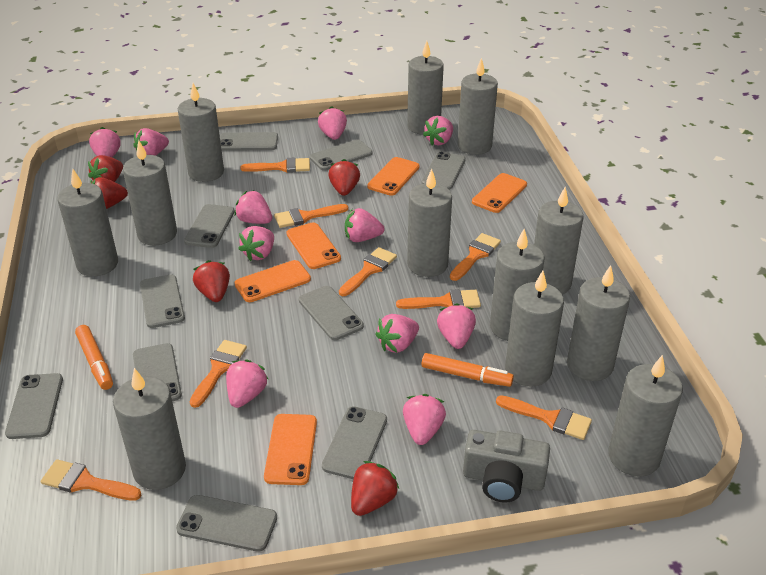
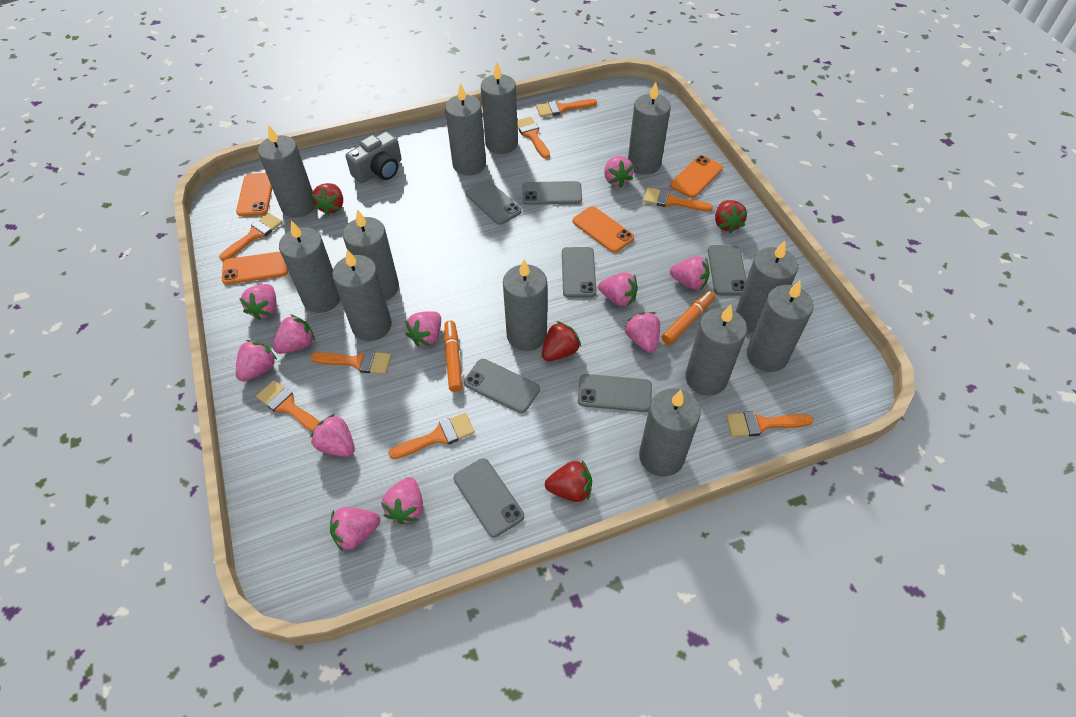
grey phone: [5,373,63,439] [133,343,182,401] [140,274,185,328] [176,495,277,552] [184,204,235,248] [220,132,278,151] [299,286,364,340] [310,140,373,171] [322,406,387,479] [422,152,466,190] = 10 -> [454,458,524,537] [464,359,540,413] [466,180,522,225] [522,181,582,205] [562,247,596,298] [578,374,652,412] [708,245,746,296] = 7
orange phone: [235,260,311,302] [264,414,317,485] [286,223,341,269] [367,157,420,196] [472,173,527,213] = 5 -> [222,251,288,285] [236,173,272,216] [573,206,634,253] [670,155,723,198] = 4
red strawberry: [88,155,123,182] [90,177,128,209] [193,260,230,302] [328,159,360,196] [351,461,399,516] = 5 -> [311,183,343,216] [542,321,581,361] [545,461,592,502] [715,200,748,233] = 4

